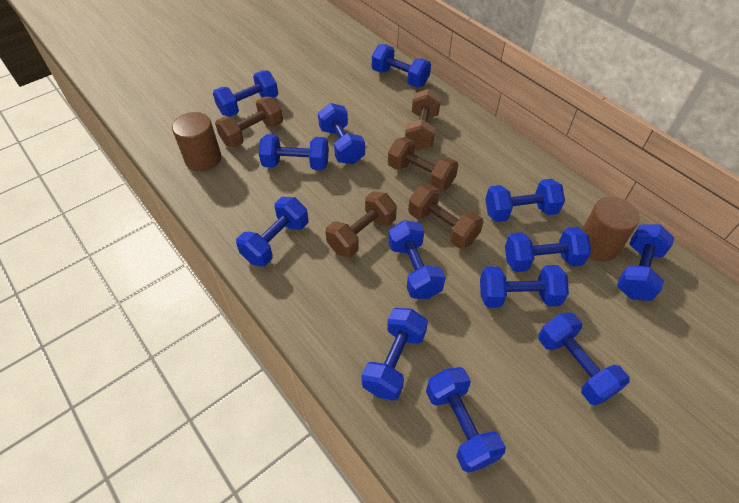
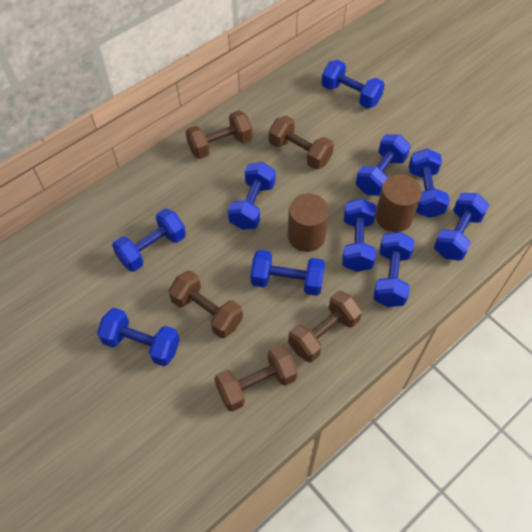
blue dumbbell: [213,70,278,117] [236,197,308,267] [259,134,329,170] [318,103,365,164] [361,308,428,401] [372,44,431,87] [388,220,446,299] [426,367,506,473] [480,265,569,308] [485,179,565,222] [505,227,591,272] [538,312,629,405] [617,225,674,301] = 13 -> [97,308,180,366] [112,208,186,272] [228,162,276,230] [250,250,325,296] [321,60,385,108] [342,198,376,272] [356,134,411,196] [373,232,414,307] [409,149,450,218] [434,193,489,261] = 10

